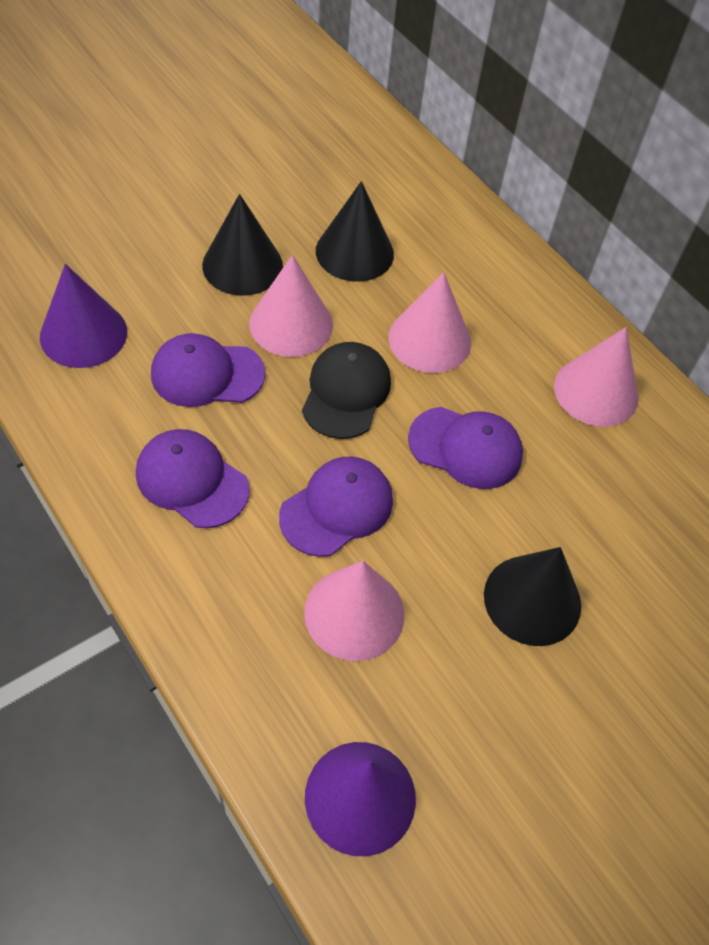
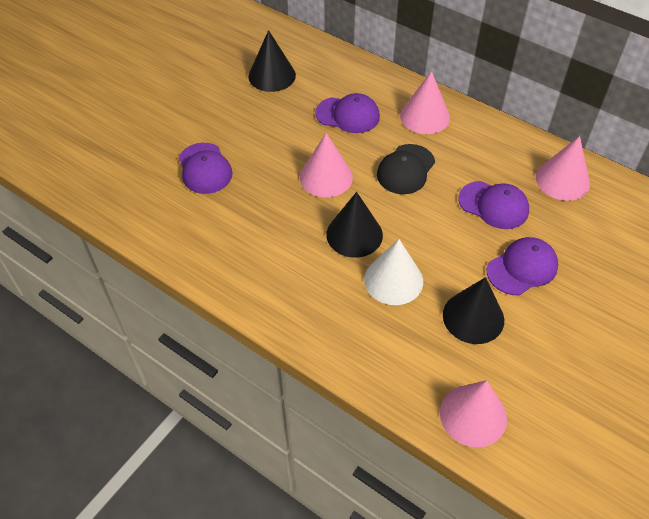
purple cone: [40,264,127,368] [305,742,416,856] = 2 -> none = 0
white cone: none = 0 -> [364,239,423,305] = 1

